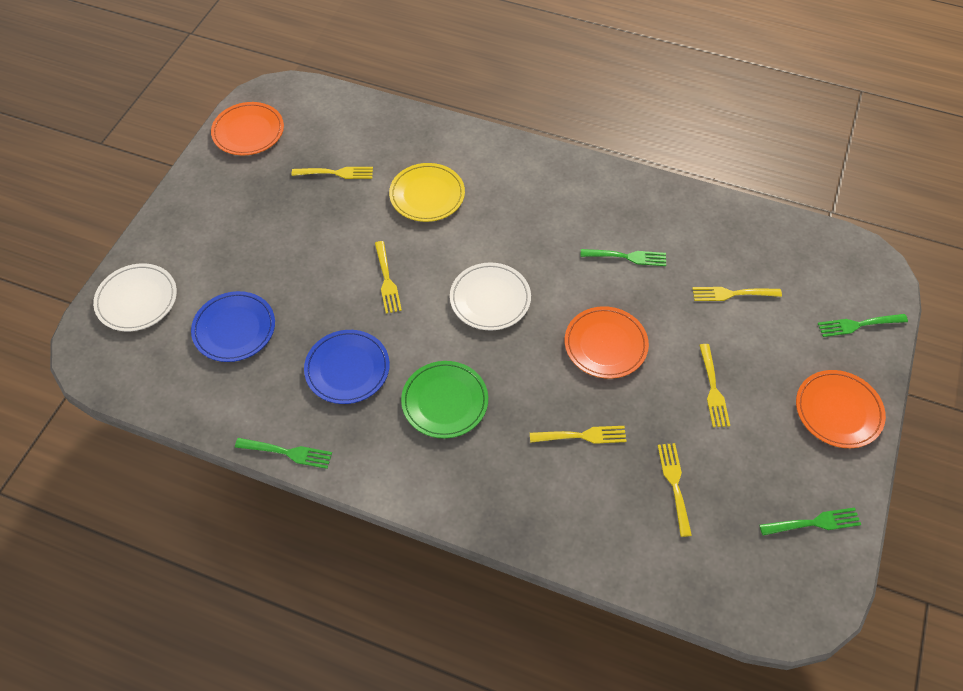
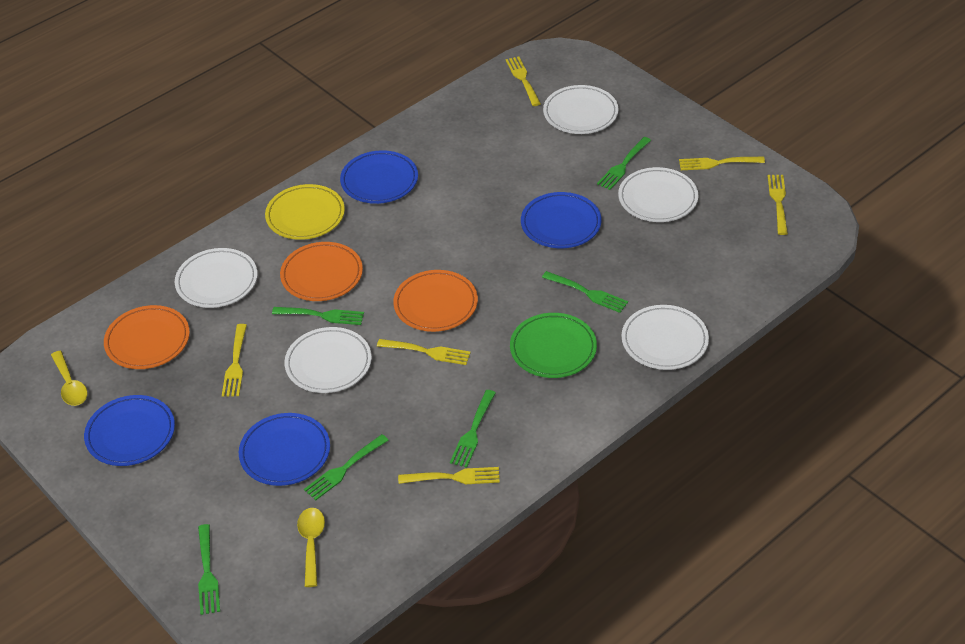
blue plate: [191,291,275,362] [304,330,390,404] = 2 -> [84,395,175,466] [239,413,330,486] [340,150,418,204] [521,192,601,248] = 4
green fork: [235,438,332,469] [580,249,666,266] [759,507,861,535] [817,314,908,337] = 4 -> [198,524,220,615] [272,307,364,325] [304,434,389,500] [450,390,496,468] [542,271,628,313] [597,137,651,190] = 6
white plate: [93,263,177,331] [450,262,531,330] = 2 -> [175,248,258,308] [284,327,372,393] [543,85,619,134] [618,167,698,222] [621,305,709,370] = 5
yellow spoon: none = 0 -> [51,351,88,406] [297,508,325,587] = 2

